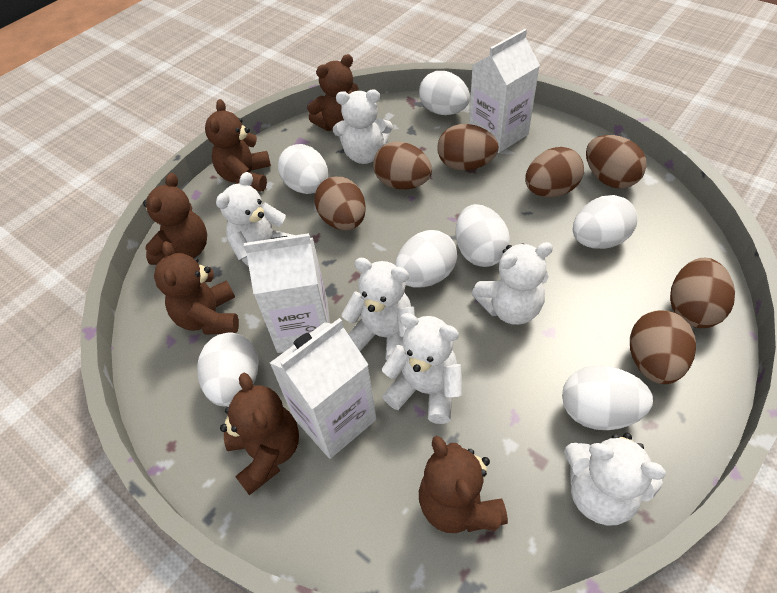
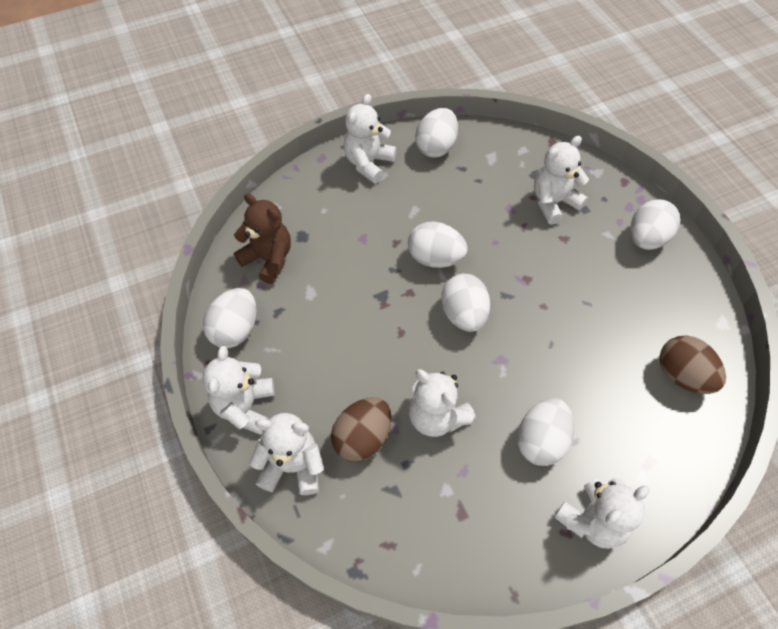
brown egg: [314,176,366,230] [373,141,432,189] [438,124,499,170] [525,147,584,197] [586,135,647,189] [630,310,696,384] [670,258,735,328] = 7 -> [331,397,391,462] [660,335,726,394] = 2
brown teddy bear: [143,173,207,265] [154,241,239,335] [205,99,271,191] [220,373,299,495] [307,54,359,131] [419,436,508,533] = 6 -> [234,193,291,284] = 1
white carton: [244,233,330,353] [270,318,377,459] [469,29,540,153] = 3 -> none = 0
white egg: [197,333,259,406] [278,144,328,194] [395,230,457,287] [419,71,470,115] [456,204,510,267] [562,366,653,430] [573,195,638,249] = 7 -> [203,288,257,348] [408,222,468,268] [415,108,458,157] [441,273,490,332] [517,398,574,466] [630,199,681,250] = 6

